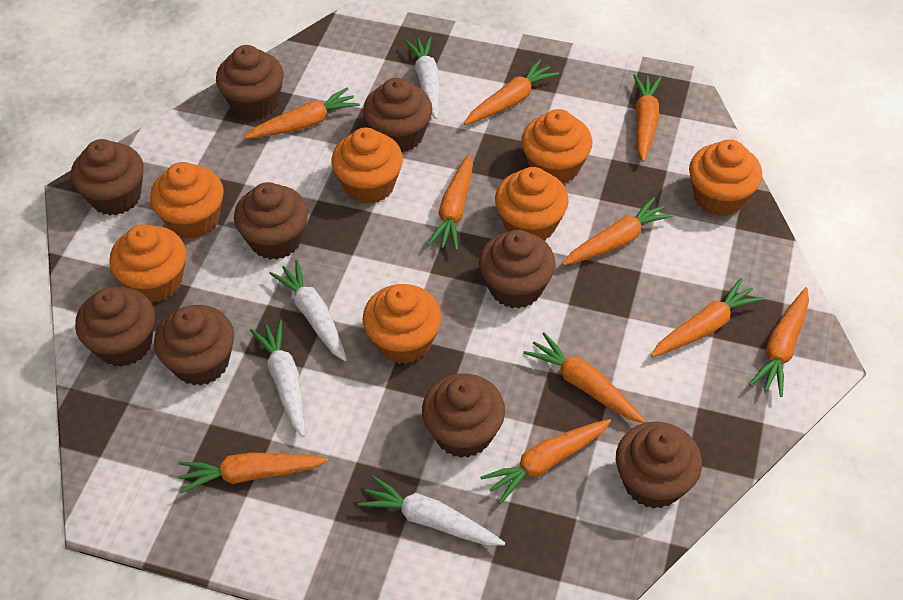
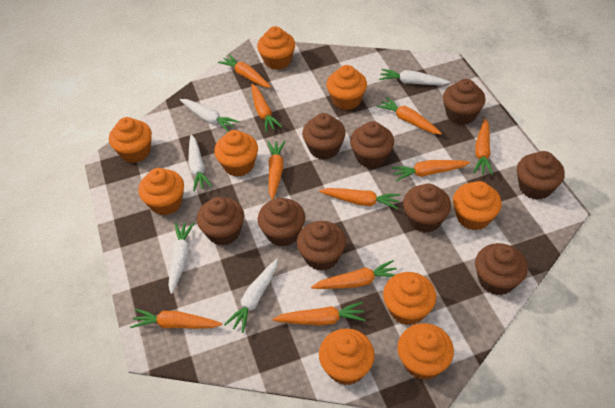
orange cupcake: [109,224,186,303] [150,162,224,239] [331,128,403,204] [362,284,442,364] [495,167,569,241] [521,109,592,184] [689,139,762,216] = 7 -> [109,117,152,163] [138,168,184,215] [214,130,258,177] [257,26,295,70] [319,328,375,385] [326,65,367,110] [383,272,436,325] [397,323,454,380] [453,181,502,230] = 9
white carrot: [250,320,305,437] [269,260,347,361] [358,476,505,546] [405,36,440,119] = 4 -> [168,222,194,294] [180,99,239,132] [188,135,212,191] [224,259,278,333] [379,69,450,85] = 5

